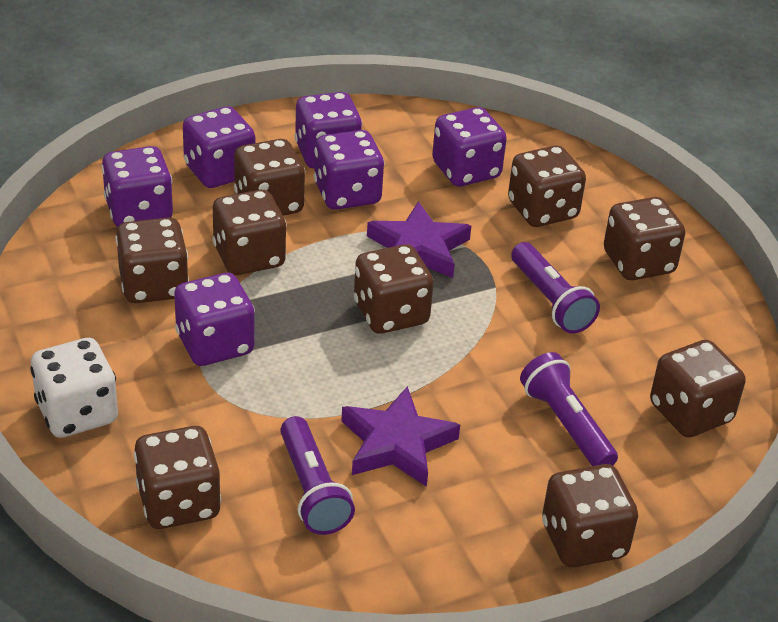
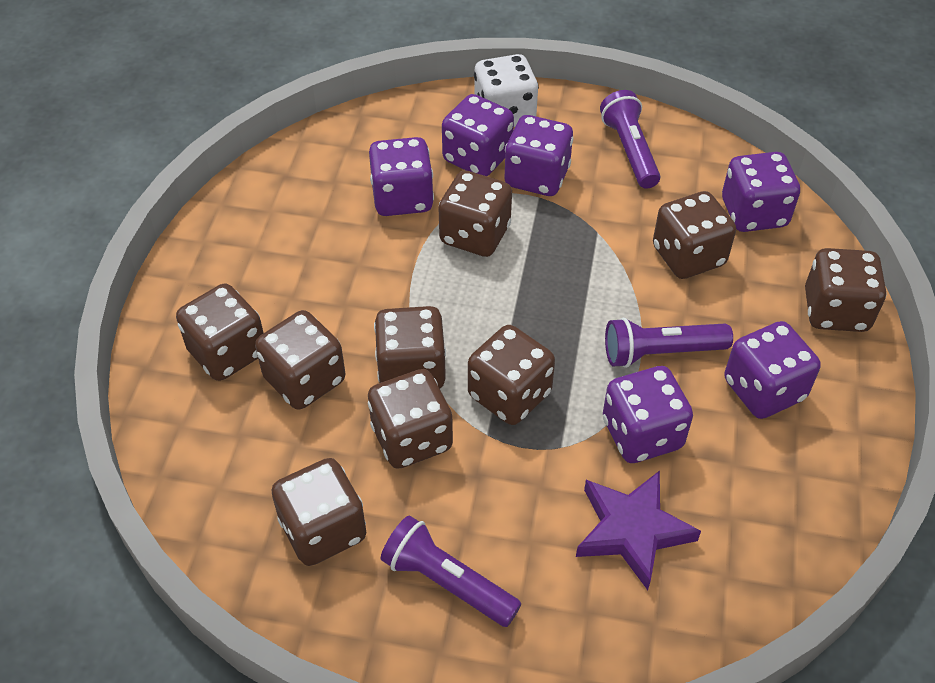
purple star: [341,386,460,487] [367,201,471,278] = 2 -> [576,471,701,590] = 1

